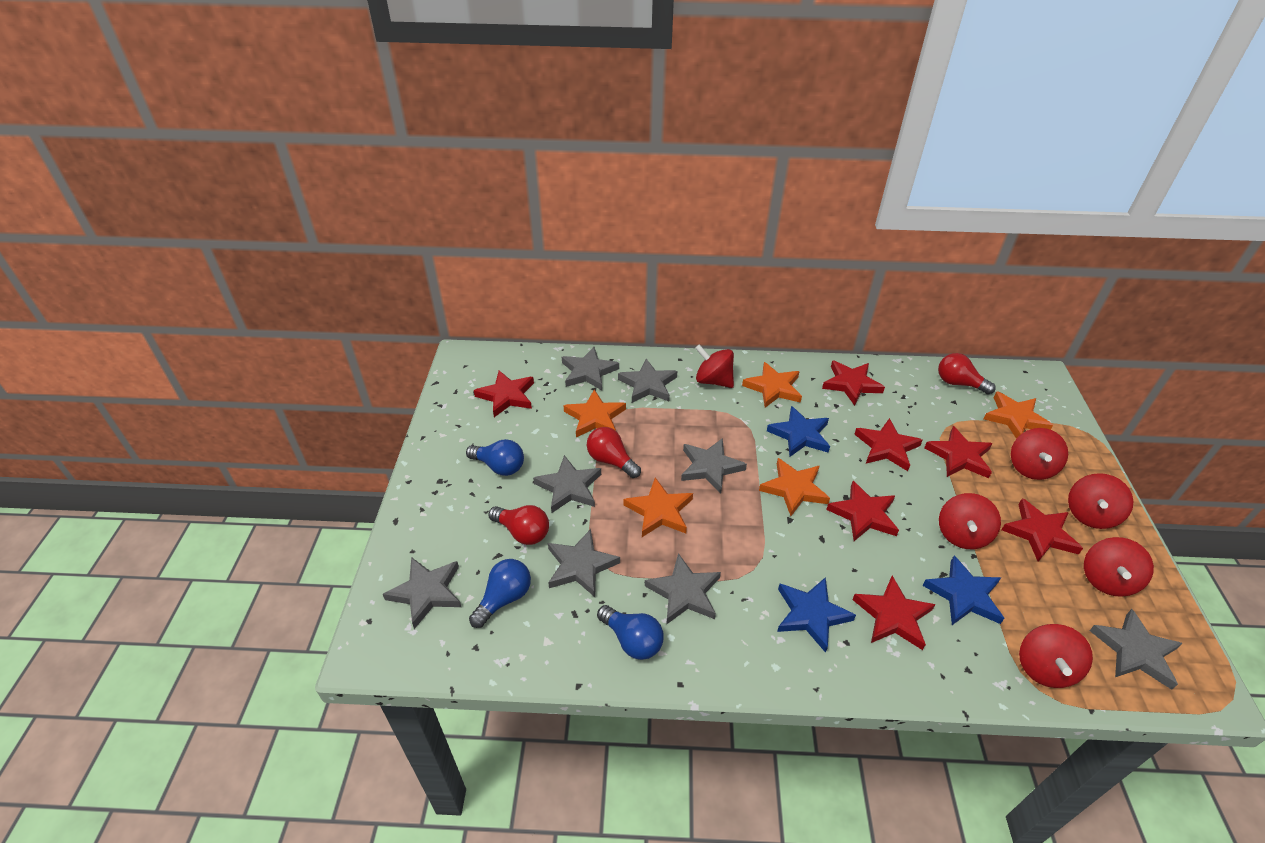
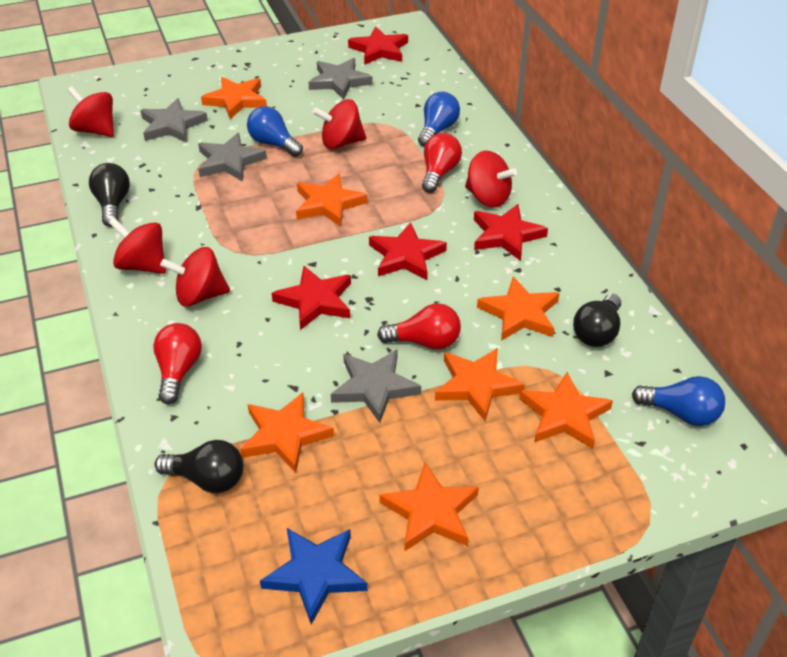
black light bulb: none = 0 -> [89,163,130,227] [155,440,244,493] [573,294,621,347] = 3
blue star: [767,406,830,457] [777,577,856,653] [922,556,1004,625] = 3 -> [260,528,368,625] = 1
grey star: [383,557,461,629] [533,455,601,513] [548,529,620,597] [562,347,619,390] [618,359,677,403] [645,553,721,625] [681,438,747,494] [1089,609,1183,690] = 8 -> [140,98,208,143] [198,133,267,182] [308,58,373,99] [331,350,421,423] = 4
orange star: [563,389,626,437] [624,477,693,537] [742,362,802,408] [759,458,830,516] [984,391,1053,439] = 5 -> [201,77,267,119] [240,392,334,473] [296,173,367,227] [379,463,479,552] [435,348,525,421] [477,276,559,341] [519,372,613,449] = 7
red spinning top: [695,344,734,388] [939,493,1001,549] [1011,428,1068,480] [1019,624,1093,688] [1068,473,1133,529] [1084,537,1154,597] = 6 -> [67,86,114,137] [109,218,166,274] [160,247,230,307] [312,99,366,149] [465,151,517,208] = 5
red star: [474,370,534,417] [822,360,885,406] [826,481,899,541] [852,576,935,650] [854,418,922,471] [924,426,992,478] [1001,498,1083,562] = 7 -> [272,266,351,330] [348,26,408,65] [369,222,447,280] [474,204,548,261] = 4

